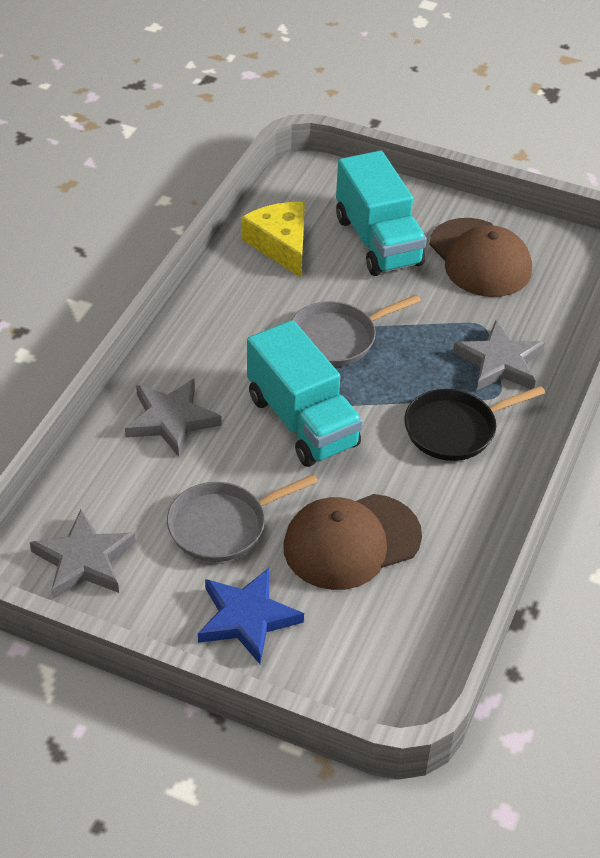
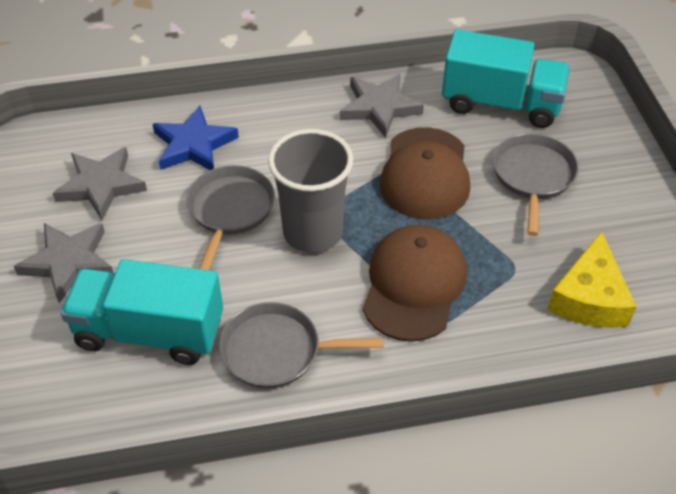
black pan: [404,386,545,461] = 1 -> none = 0
grey cup: none = 0 -> [268,129,353,253] = 1
grey pan: [167,474,318,562] [292,294,421,366] = 2 -> [187,165,275,270] [219,302,384,389] [493,133,579,236] = 3

